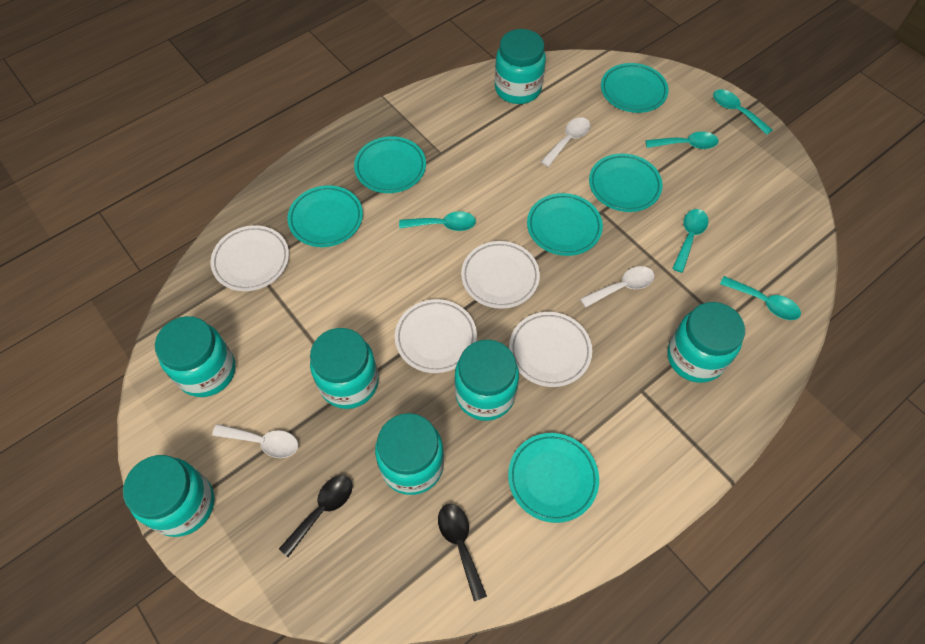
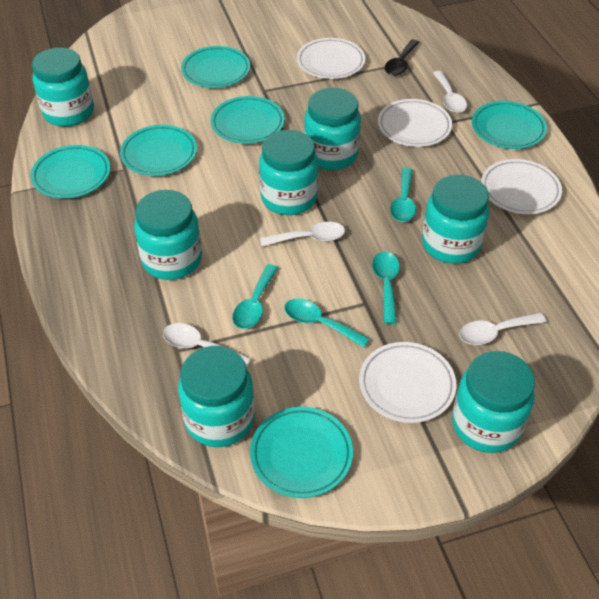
black spoon: [279,475,353,557] [438,504,487,601] = 2 -> [385,39,420,76] = 1
turquoise spoon: [399,211,476,231] [645,132,719,149] [672,209,709,273] [713,89,772,135] [720,276,801,320] = 5 -> [232,264,278,329] [284,298,370,347] [372,252,400,324] [390,168,416,222] = 4
white spoon: [212,424,298,458] [541,117,590,167] [580,266,654,308] = 3 -> [163,323,251,368] [260,222,345,246] [433,71,467,113] [459,313,546,345] = 4

